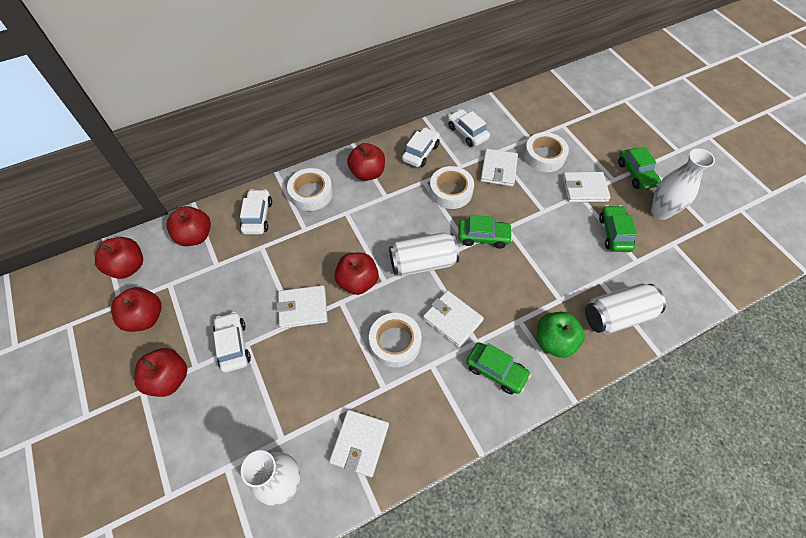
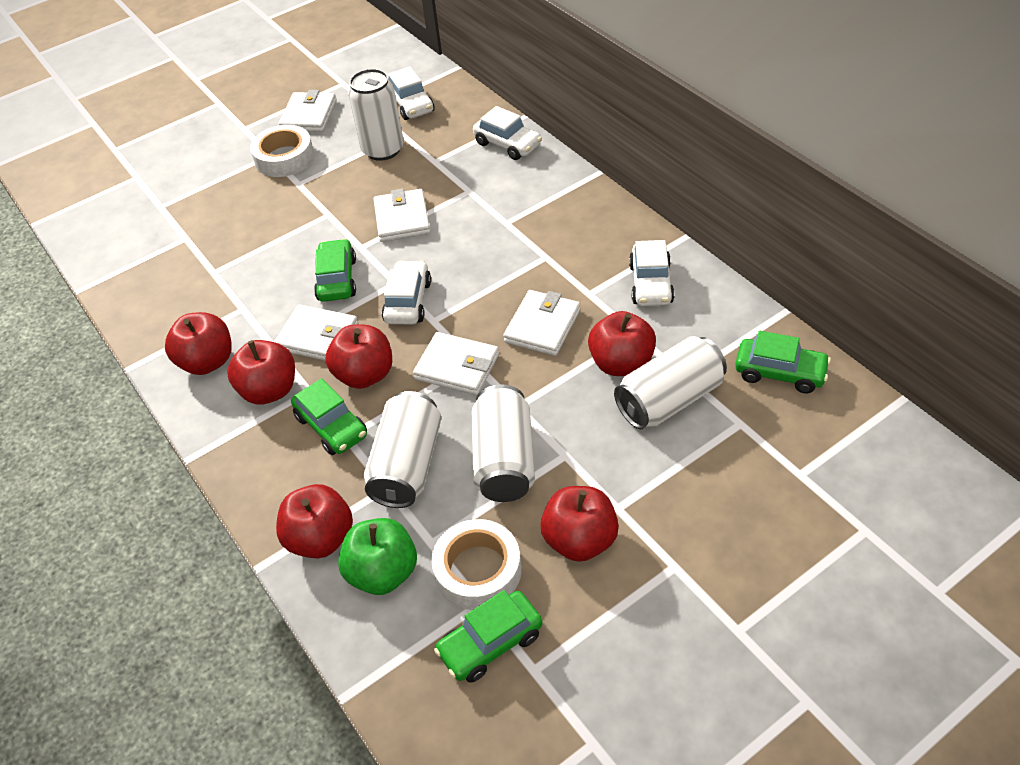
white can: [389,232,459,277] [585,283,666,335] = 2 -> [348,69,404,161] [364,391,441,508] [472,384,535,502] [614,336,727,429] = 4
white tape: [287,168,333,211] [369,313,422,367] [430,166,474,209] [524,132,569,172] = 4 -> [250,125,314,177] [431,519,522,610] = 2
white vase: [241,450,301,506] [651,148,715,220] = 2 -> none = 0

